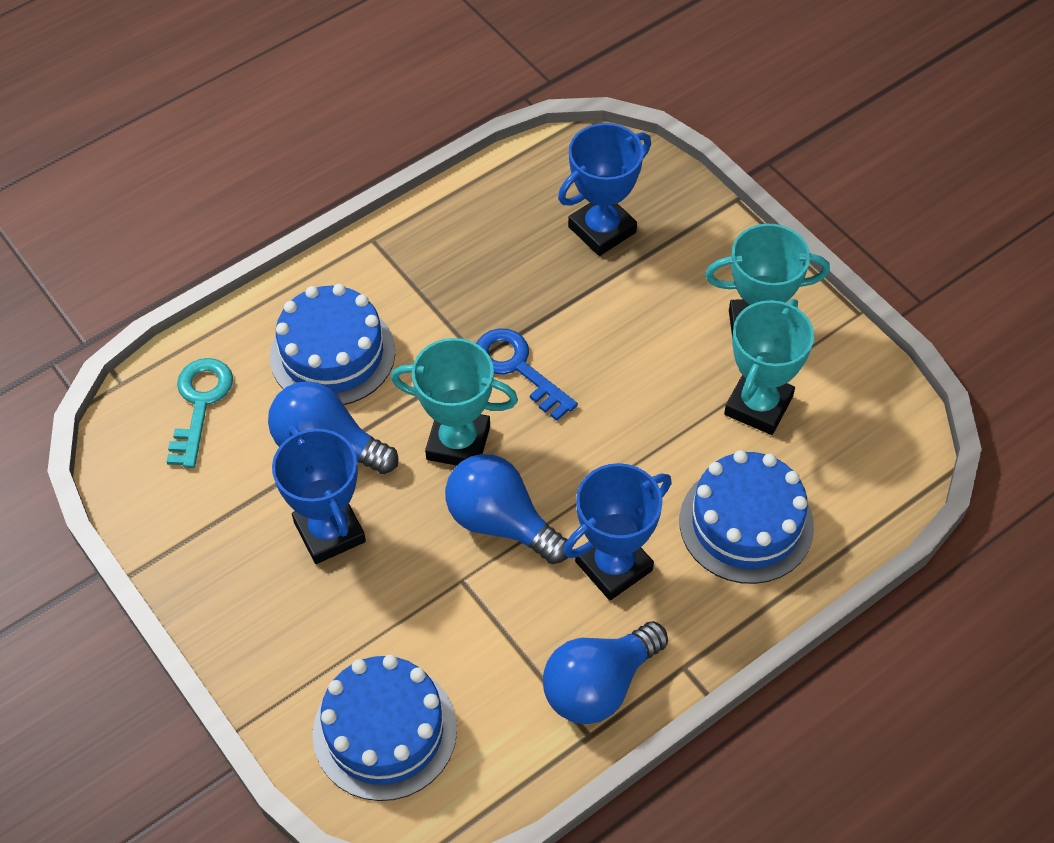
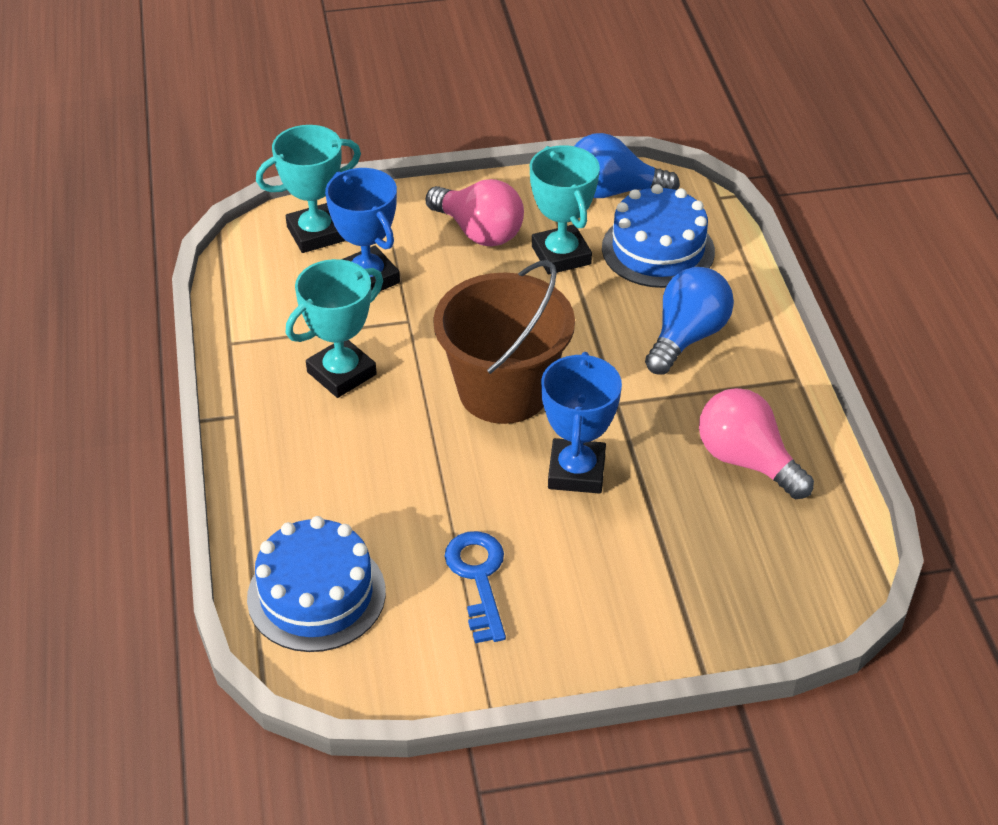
blue cake: [270,284,395,405] [313,655,457,801] [679,450,814,584] = 3 -> [247,516,386,652] [602,184,715,288] = 2
blue light bulb: [268,381,399,474] [445,454,568,564] [543,621,668,724] = 3 -> [575,133,680,198] [645,267,734,374] = 2
blue trophy: [272,425,366,564] [558,123,651,256] [563,463,672,601] = 3 -> [325,168,400,291] [541,352,622,494] = 2
brown bucket: none = 0 -> [433,260,575,424] = 1
pink light bulb: none = 0 -> [425,179,524,246] [699,388,814,499] = 2
turquoise key: [167,358,233,468] = 1 -> none = 0

